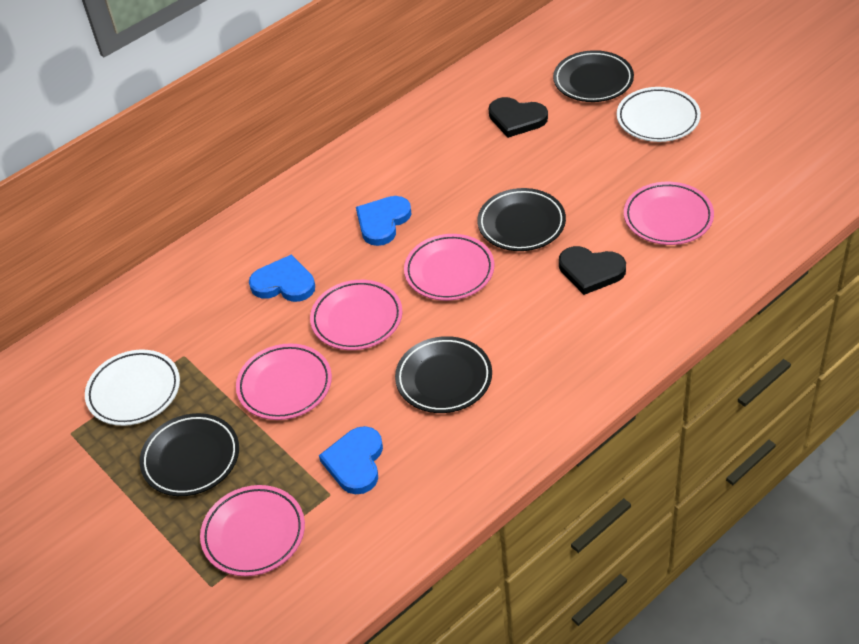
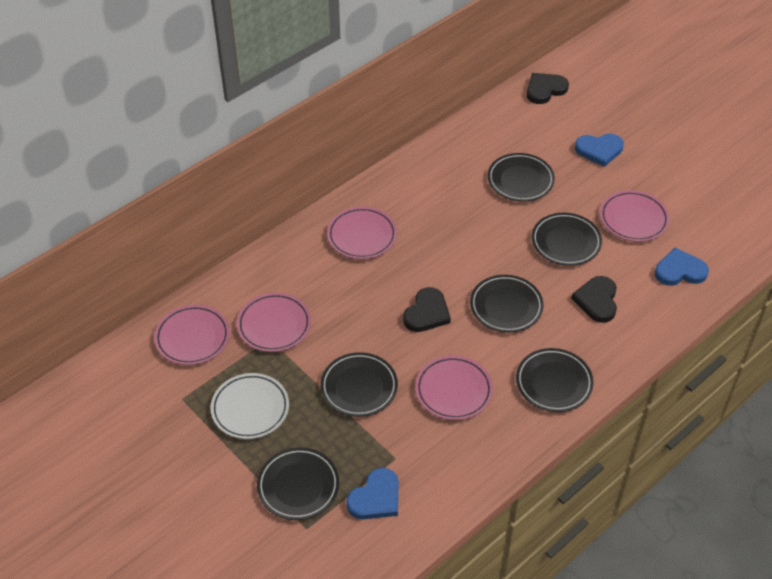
black heart: [489,97,548,138] [559,246,626,295] = 2 -> [403,287,451,332] [527,73,569,104] [571,276,617,323] = 3
black plate: [140,413,239,496] [395,336,492,413] [477,188,566,251] [553,50,634,102] = 4 -> [257,447,339,520] [320,352,398,417] [470,275,544,333] [488,153,555,202] [516,348,594,412] [532,213,602,266] = 6
white plate: [85,350,180,426] [617,87,701,142] = 2 -> [211,373,289,439] = 1

